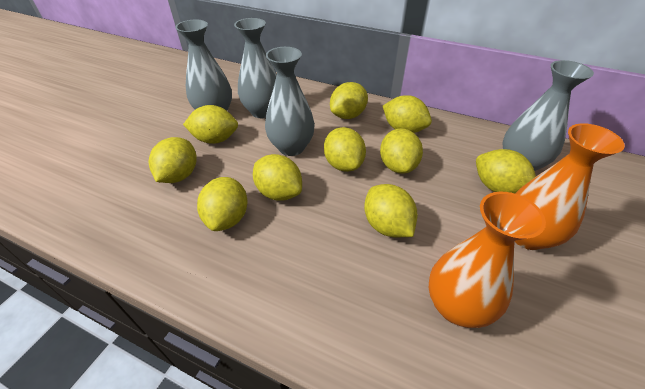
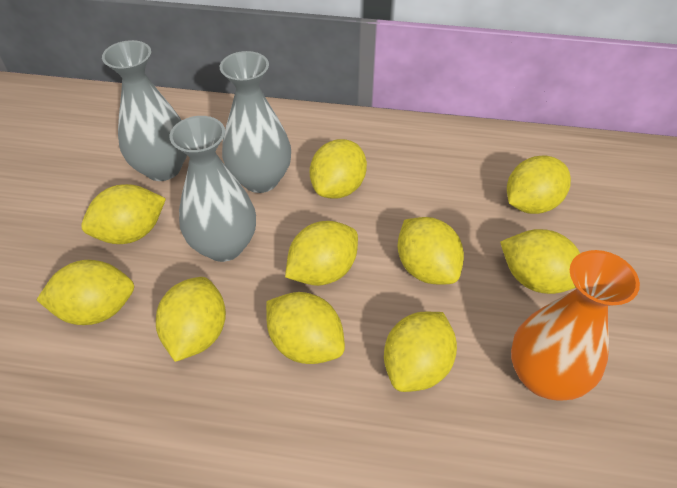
grey vase: [175,20,232,111] [234,18,277,118] [265,47,315,156] [503,60,594,171] = 4 -> [102,40,187,181] [169,116,256,262] [220,51,291,193] = 3
orange vase: [429,192,546,328] [515,123,625,250] = 2 -> [511,250,640,401] = 1

